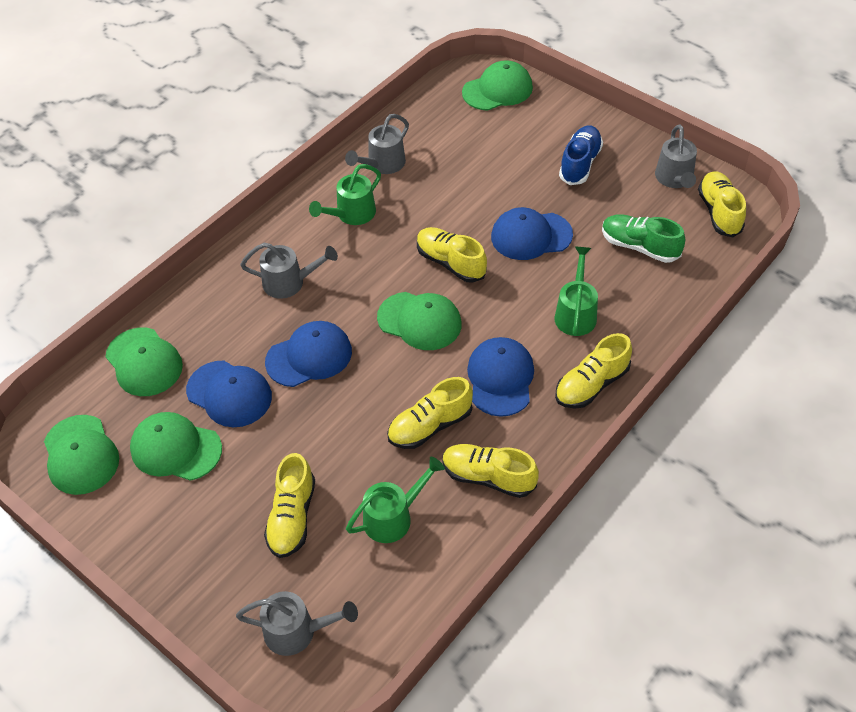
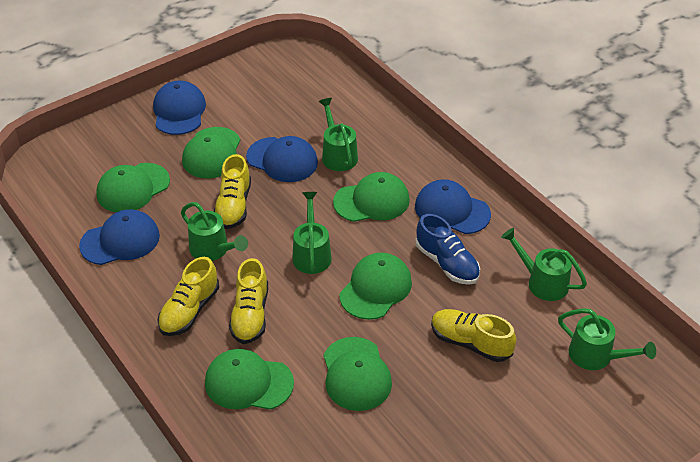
green cap: [44,415,119,495] [105,328,183,396] [130,412,222,481] [377,292,462,350] [462,60,533,111] = 5 -> [96,163,170,212] [182,127,240,178] [205,349,294,410] [324,337,392,411] [333,172,410,222] [339,253,412,320] = 6
green shoe: [602,214,685,263] = 1 -> none = 0
green watering can: [309,164,381,225] [346,457,445,543] [554,247,598,336] = 3 -> [181,202,248,261] [292,192,332,274] [318,98,358,171] [501,228,587,301] [558,308,656,370] = 5
grey watering can: [236,591,358,656] [240,243,338,299] [345,114,409,174] [655,125,697,188] = 4 -> none = 0
yellow shoe: [264,453,315,558] [387,377,473,449] [417,227,487,283] [443,444,539,498] [555,333,632,409] [698,171,746,237] = 6 -> [157,257,219,336] [214,154,251,229] [229,258,268,344] [431,309,516,362] = 4

